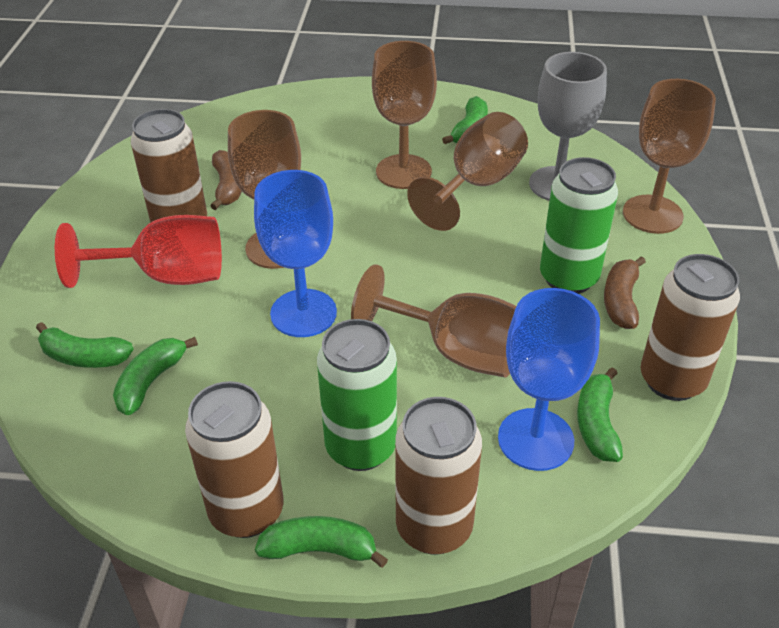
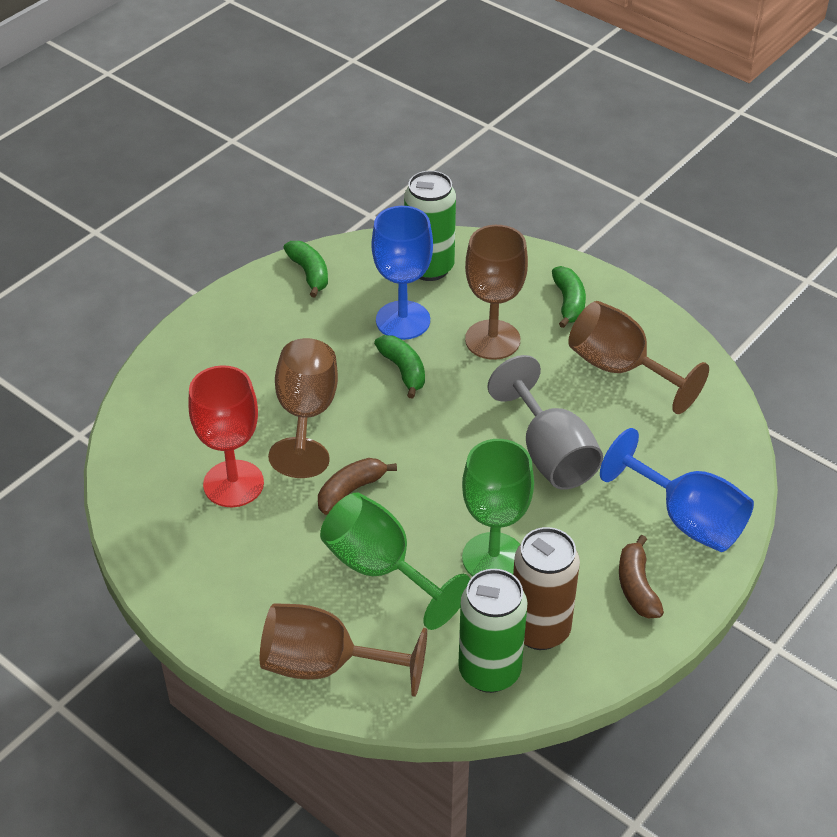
brown can: [131,109,207,223] [185,381,283,538] [395,397,482,555] [641,254,740,401] = 4 -> [513,527,580,650] = 1
brown goblet: [228,110,301,269] [351,264,516,378] [372,41,437,189] [407,112,528,231] [623,79,716,234] = 5 -> [260,603,427,697] [268,338,338,478] [465,225,528,360] [568,301,709,414] = 4
green banana: [36,322,134,368] [113,337,198,415] [255,516,388,568] [442,96,488,144] [577,368,623,462] = 5 -> [283,241,328,297] [374,335,425,399] [552,266,586,328] = 3
green goblet: none = 0 -> [320,492,470,630] [462,439,534,577] = 2

